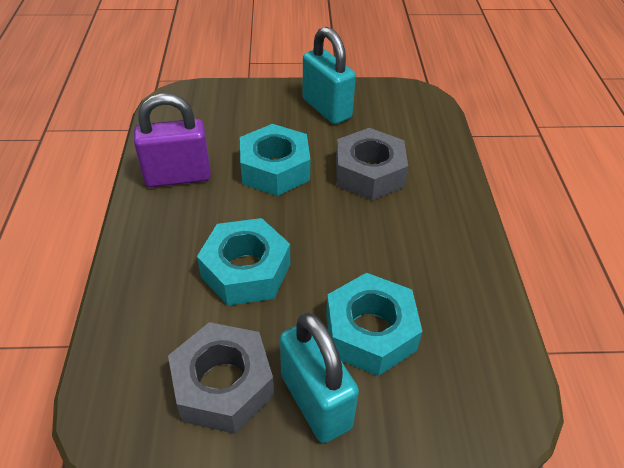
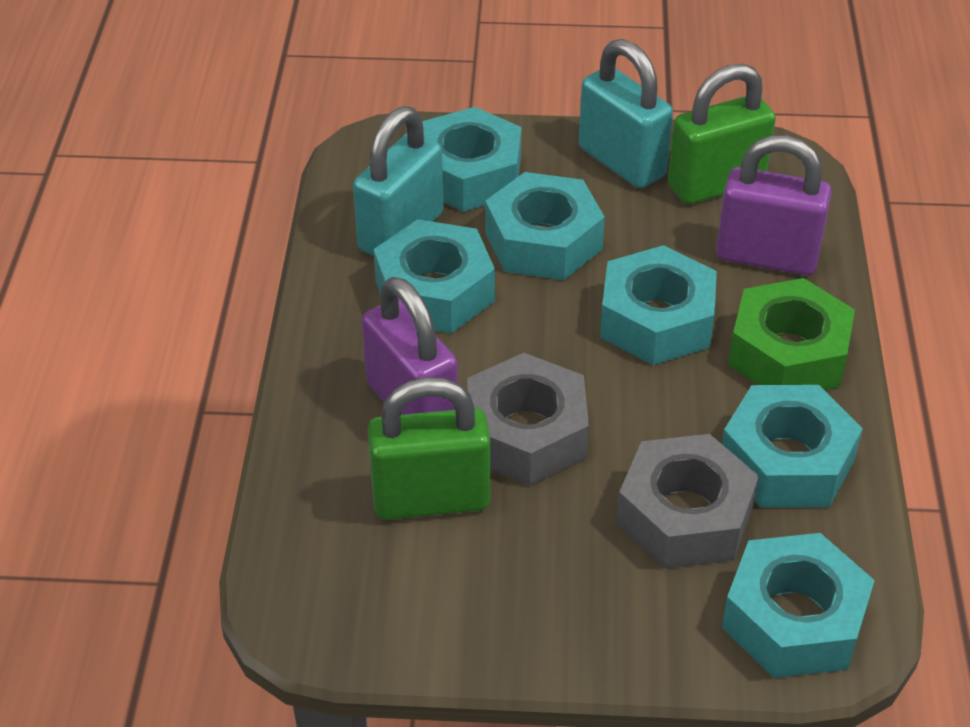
green nut: none = 0 -> [728,278,855,390] = 1
green padlock: none = 0 -> [368,377,491,520] [668,64,776,204] = 2
purple padlock: [134,93,211,187] = 1 -> [362,277,458,415] [716,135,832,275] = 2
turquoise nut: [197,218,290,306] [240,124,310,196] [326,273,423,376] = 3 -> [374,219,495,333] [422,107,522,212] [485,172,605,280] [600,245,717,365] [722,385,863,508] [722,533,875,678] = 6

